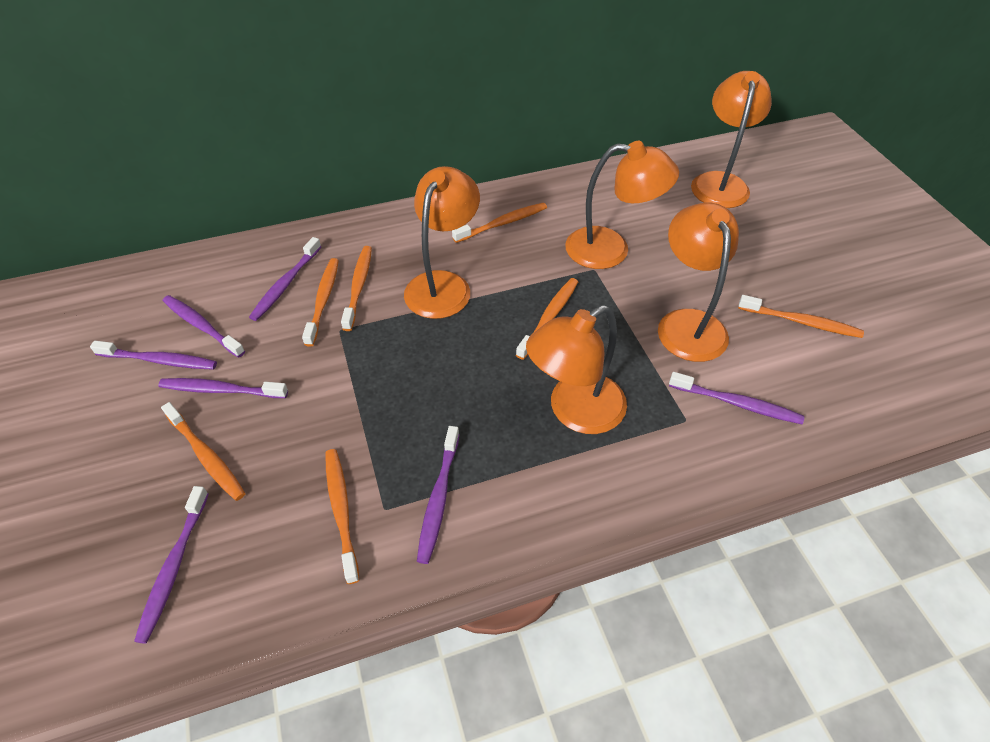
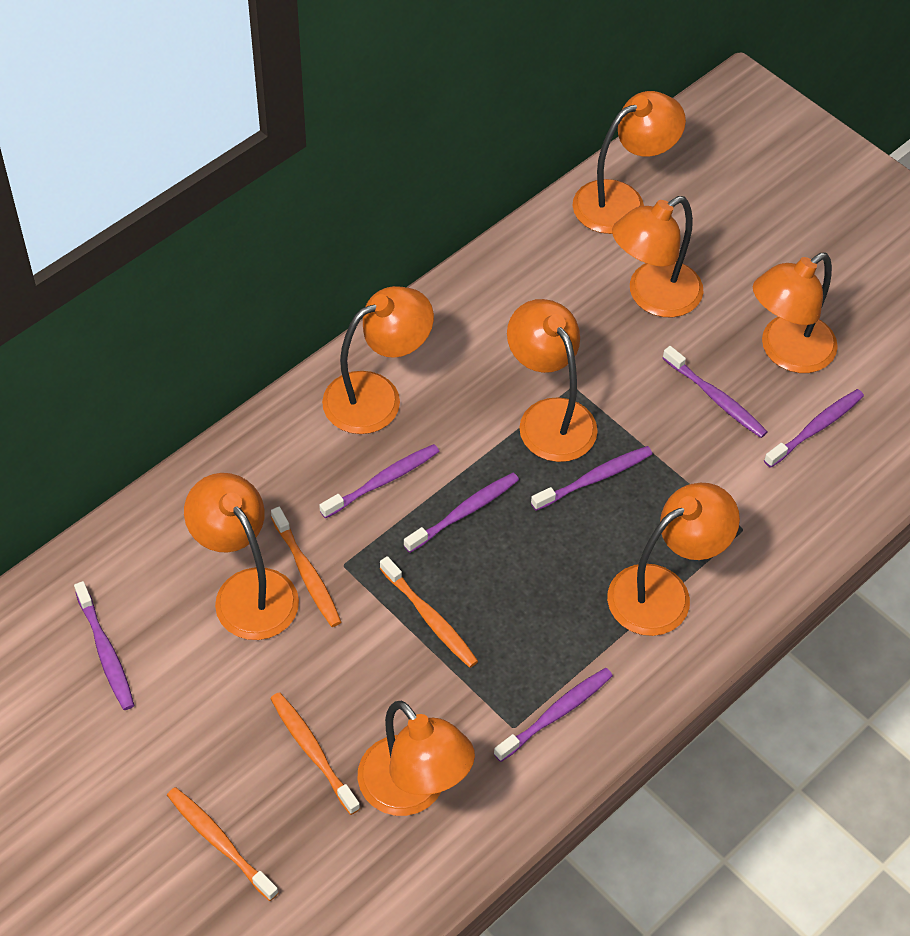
orange lamp: [404,166,480,319] [526,305,627,434] [565,141,679,269] [658,202,739,362] [691,71,772,208] = 5 -> [184,473,299,640] [322,286,434,434] [358,701,475,816] [507,299,598,462] [572,91,686,234] [607,483,740,636] [612,196,704,317] [753,253,838,373] = 8
orange toothbrush: [161,402,246,501] [302,258,339,347] [325,449,359,584] [341,246,372,331] [452,202,547,243] [516,278,578,360] [738,295,864,338] = 7 -> [167,787,279,901] [270,692,360,815] [271,507,341,627] [380,556,478,668] = 4

